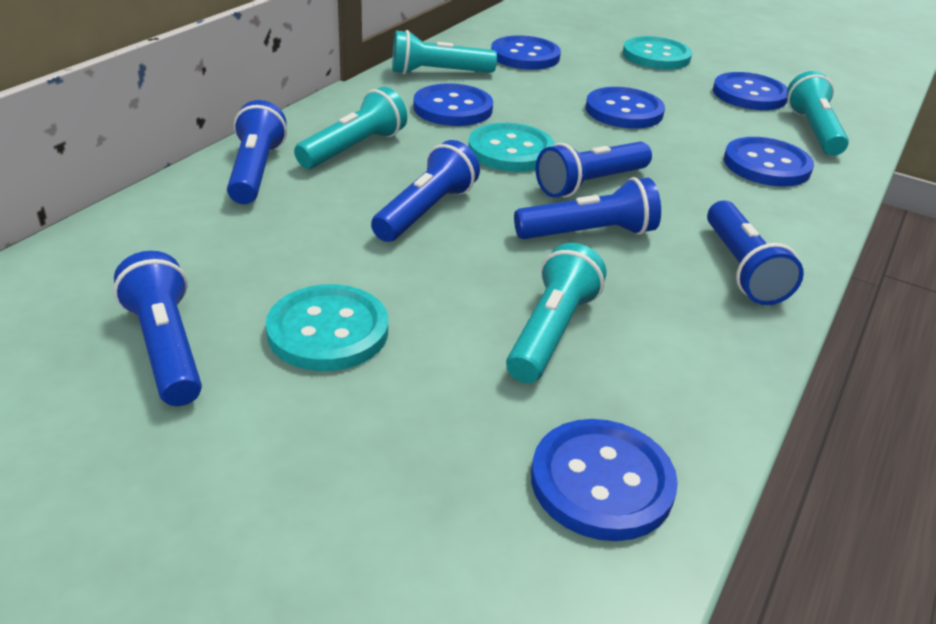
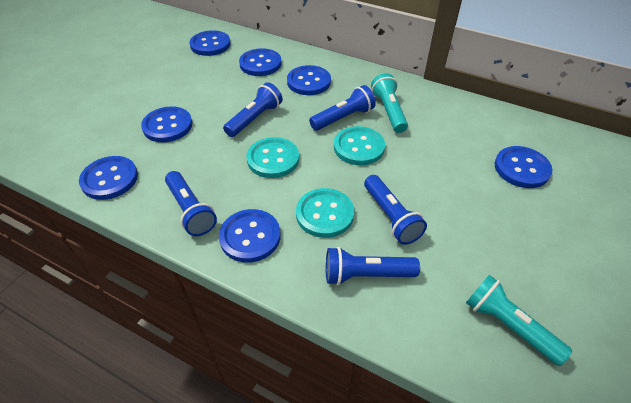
blue button: [413,83,493,126] [491,35,561,70] [531,419,678,541] [586,87,665,129] [713,72,788,110] [724,137,814,187] = 6 -> [79,156,138,200] [141,106,192,143] [190,30,231,56] [219,209,281,263] [239,48,282,76] [287,65,331,95] [495,146,552,188] = 7
blue flashlight: [113,251,202,406] [227,100,287,204] [371,140,480,242] [514,177,661,239] [535,142,652,198] [707,201,804,305] = 6 -> [165,171,217,236] [223,82,283,137] [309,85,376,131] [326,247,420,285] [364,175,427,245] = 5
turquoise flashlight: [294,87,407,169] [392,30,497,75] [506,243,606,383] [787,71,849,156] = 4 -> [371,73,408,133] [466,275,572,366] = 2

